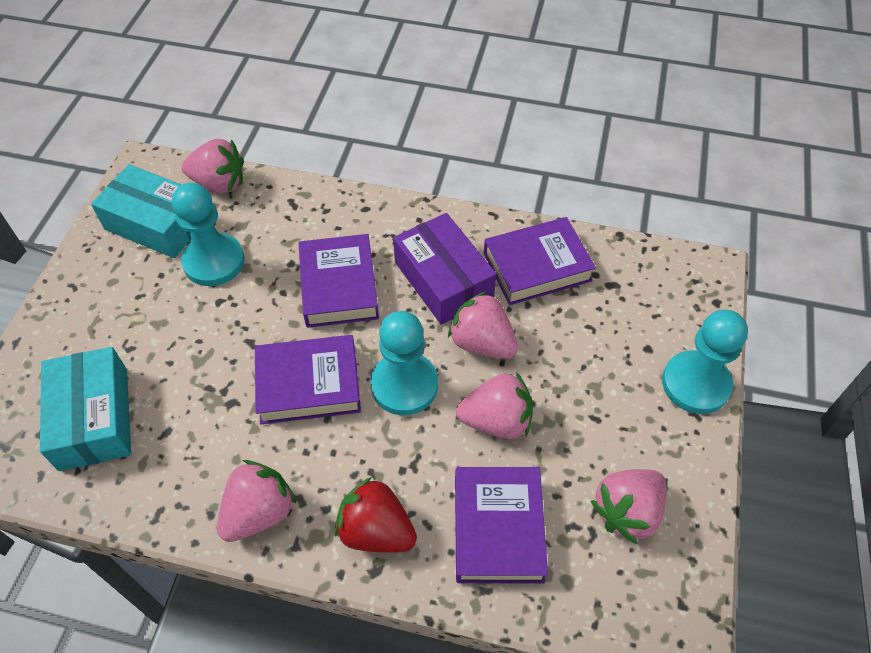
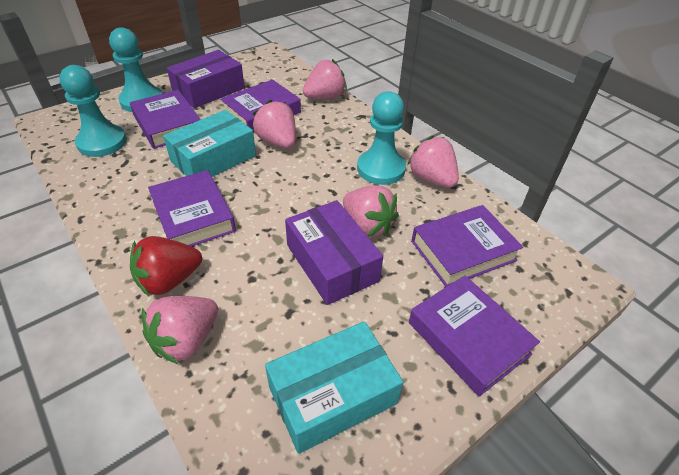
purple book: [255,335,361,424] [299,234,379,328] [455,467,548,584] [484,217,596,305] = 4 -> [130,90,201,149] [148,170,236,247] [220,80,301,132] [409,275,540,397] [411,205,523,287] = 5
purple box: [393,213,496,325] = 1 -> [167,50,245,108] [285,200,383,305] = 2

